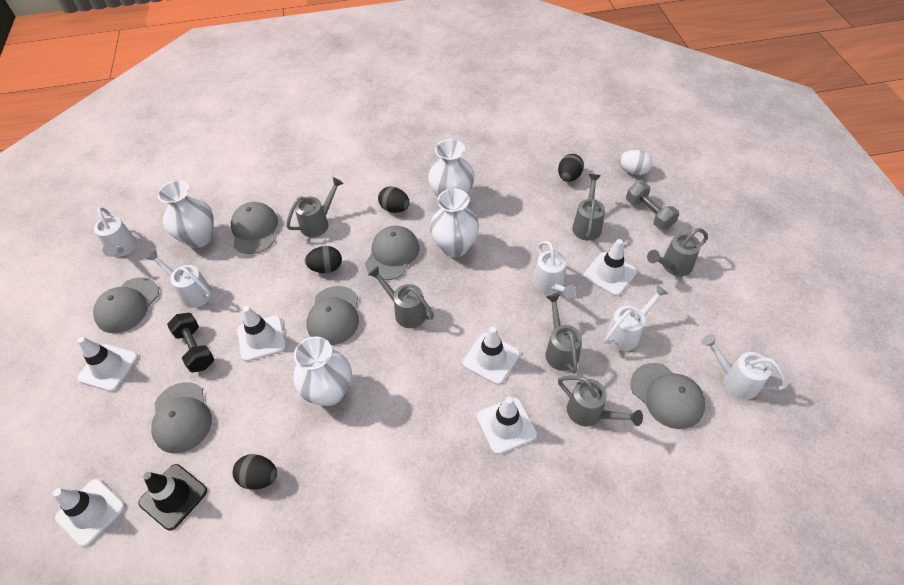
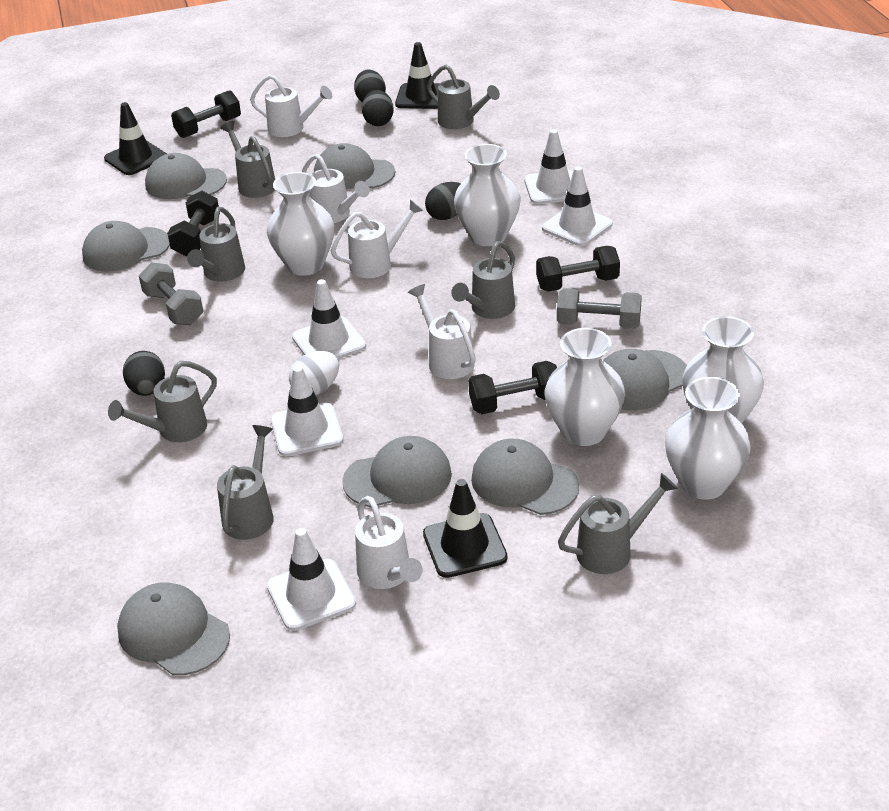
black dumbbell: [167,313,214,373] = 1 -> [167,191,220,256] [171,90,241,138] [468,361,557,414] [536,246,620,292] = 4
black traffic cone: [138,464,207,531] = 1 -> [104,102,167,175] [395,42,440,109] [423,479,508,578] = 3
grey cap: [93,277,159,333] [151,382,212,453] [231,202,278,254] [306,286,359,345] [365,226,419,280] [631,363,705,429] = 6 -> [82,221,170,272] [117,582,230,675] [145,153,227,199] [314,143,395,189] [342,436,452,508] [471,439,579,515] [603,349,687,410] = 7
grey dumbbell: [626,182,679,229] = 1 -> [139,262,203,325] [557,288,642,329] = 2
grey watering can: [286,177,344,237] [368,266,434,328] [545,294,582,373] [558,376,643,427] [572,174,605,241] [647,228,708,276] = 6 -> [108,361,217,442] [187,207,245,282] [217,425,274,540] [220,121,275,198] [427,65,500,129] [451,241,515,319] [558,473,678,574] = 7
white traffic cone: [53,479,125,547] [77,337,138,392] [237,306,286,362] [463,327,520,385] [477,397,537,454] [583,239,637,296] = 6 -> [267,528,356,631] [271,366,343,456] [292,279,366,359] [524,129,573,204] [542,166,613,246] = 5
white vase: [157,181,214,248] [293,336,351,406] [428,139,474,197] [430,188,479,257] = 4 -> [267,172,335,276] [454,144,520,246] [545,328,625,446] [665,377,751,500] [682,316,764,423] = 5

